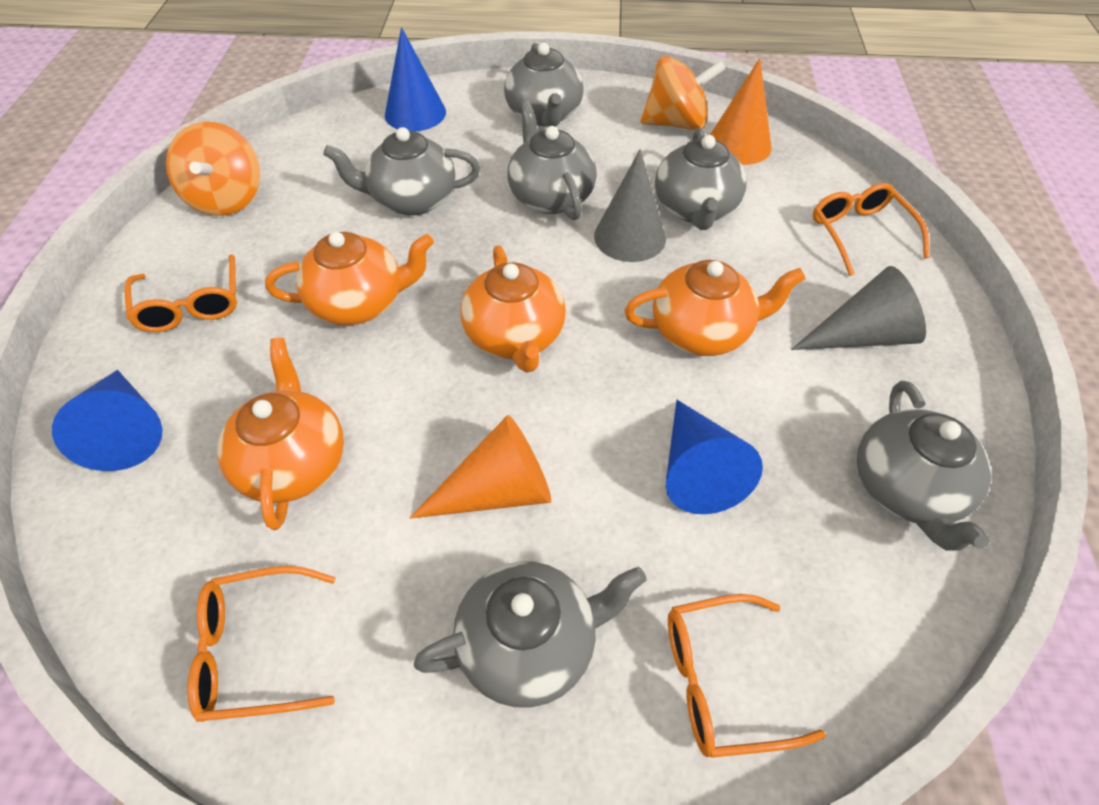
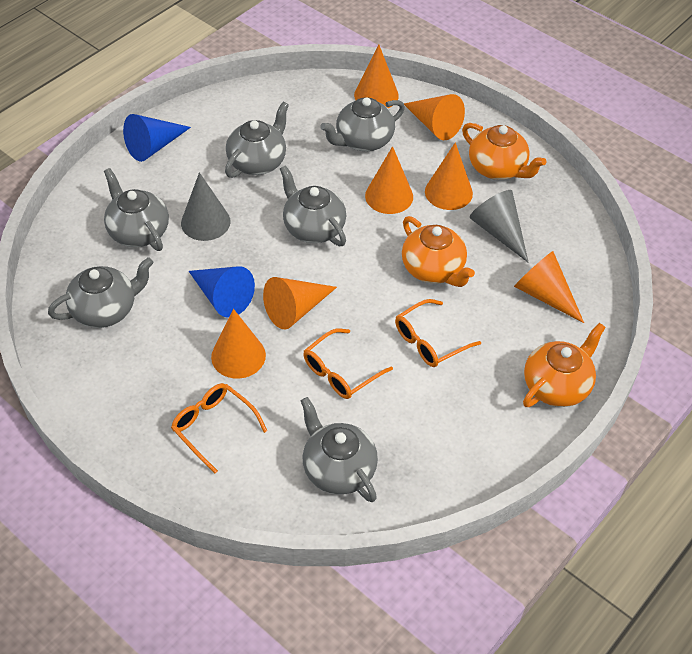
blue cone: [52,370,162,471] [385,27,446,131] [666,400,763,514] = 3 -> [123,114,191,162] [189,266,255,317] = 2
orange cone: [410,415,551,519] [710,58,771,165] = 2 -> [211,309,266,379] [263,277,337,330] [354,45,399,108] [365,146,413,214] [404,94,465,140] [425,142,473,210] [514,251,584,323] = 7
orange glasses: [124,254,237,332] [187,566,336,722] [668,594,826,758] [813,183,930,276] = 4 -> [171,383,267,473] [303,329,393,399] [395,299,481,367] = 3
orange spinning top: [166,122,260,216] [641,56,726,130] = 2 -> none = 0
orange teapot: [217,338,344,530] [265,232,434,325] [460,245,566,372] [624,260,806,356] = 4 -> [402,216,475,287] [462,123,546,180] [523,323,606,407] = 3

